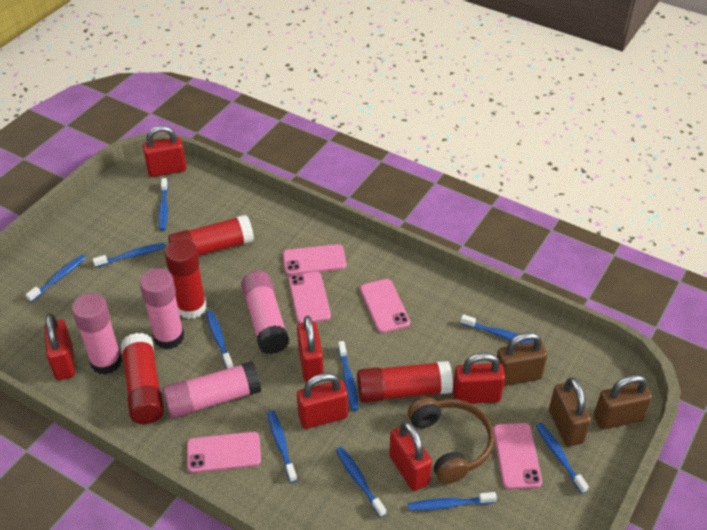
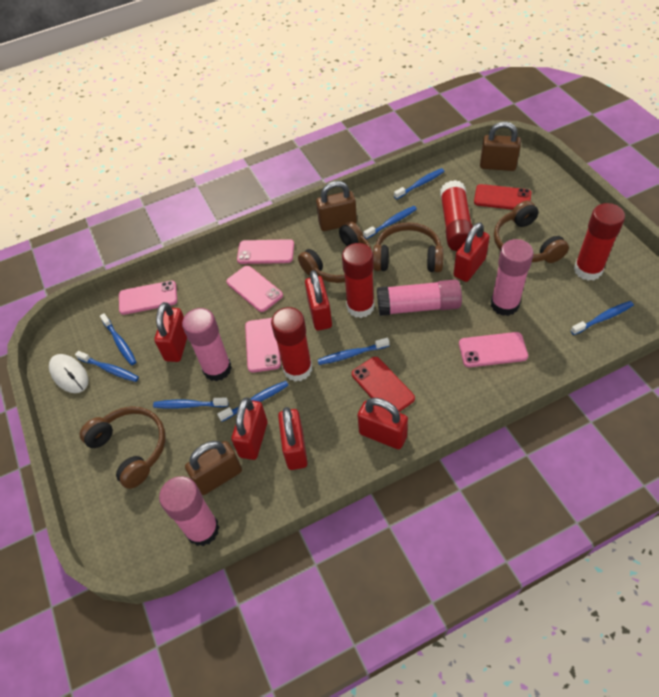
blue toothbrush: [26,255,86,302] [93,243,165,267] [158,178,168,231] [206,310,233,369] [267,411,297,483] [336,447,386,518] [338,341,359,411] [408,492,497,511] [461,314,534,344] [536,423,589,494] = 10 -> [75,351,139,382] [100,313,136,365] [153,398,228,409] [217,381,289,422] [318,338,390,365] [363,206,417,239] [394,168,444,199] [570,301,634,335] = 8
brown headphones: [408,397,494,484] = 1 -> [80,406,166,489] [298,221,372,283] [373,222,444,272] [494,201,569,263] = 4
red phone: none = 0 -> [352,357,415,412] [474,184,531,210] = 2
white mouse: none = 0 -> [49,354,88,393] = 1

